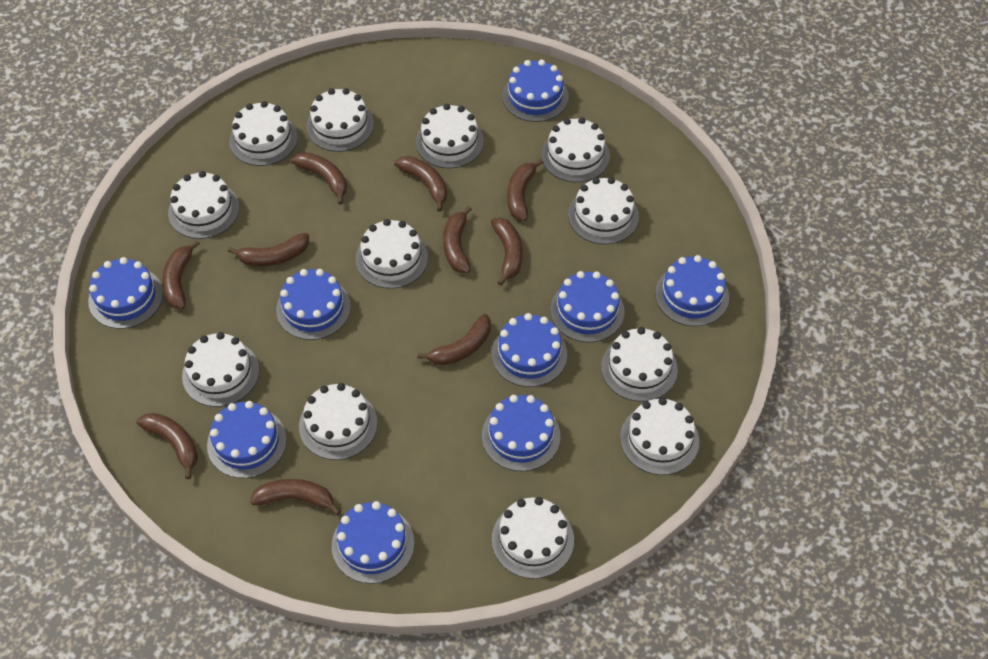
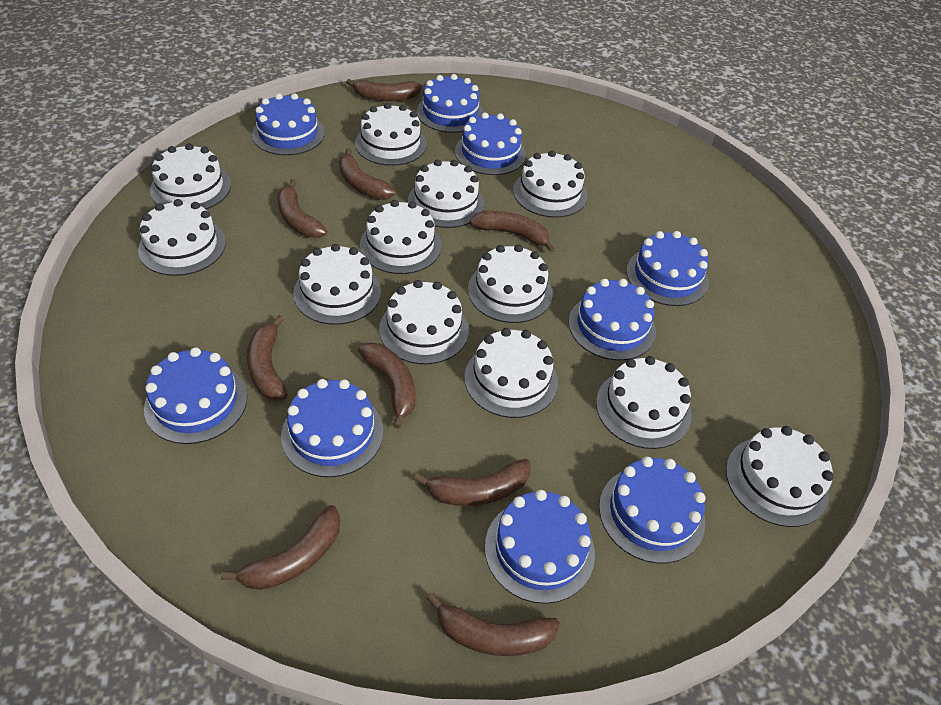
brown banana: [136,413,198,479] [162,240,200,309] [228,233,309,266] [250,479,341,516] [291,152,347,205] [394,156,447,212] [418,314,491,365] [443,206,472,273] [491,218,523,286] [507,159,544,221] = 10 -> [221,505,340,590] [247,315,287,400] [277,179,327,238] [339,148,396,199] [346,79,422,101] [358,343,415,429] [414,459,531,506] [427,593,560,656] [470,211,555,252] = 9

